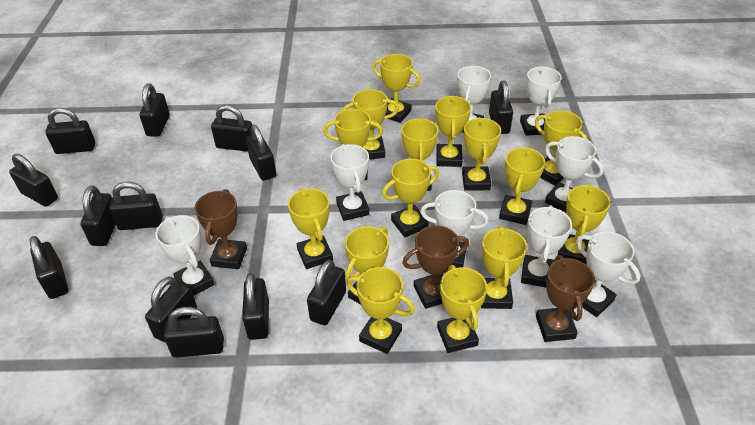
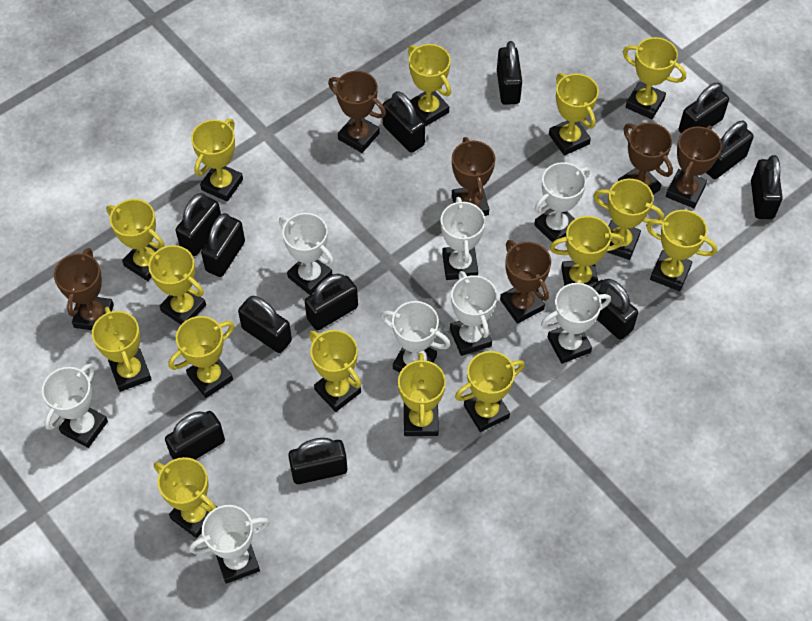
black padlock: [9,154,58,207] [30,236,68,299] [45,108,95,154] [80,186,116,246] [109,182,163,230] [139,84,170,137] [145,277,197,343] [163,307,224,358] [211,105,252,152] [242,273,269,340] [246,125,276,181] [307,260,346,325] [489,81,513,134] = 13 -> [165,411,225,460] [176,193,221,256] [201,213,245,277] [238,296,292,353] [288,438,347,484] [305,274,358,330] [383,91,425,153] [497,41,522,105] [592,279,638,340] [679,83,729,133] [706,121,754,179] [751,155,783,219] = 12
brown trophy: [195,189,247,269] [402,225,469,309] [536,255,595,342] = 3 -> [54,248,114,330] [328,71,386,153] [452,137,495,216] [500,240,551,324] [618,123,673,195] [666,125,722,208] = 6

